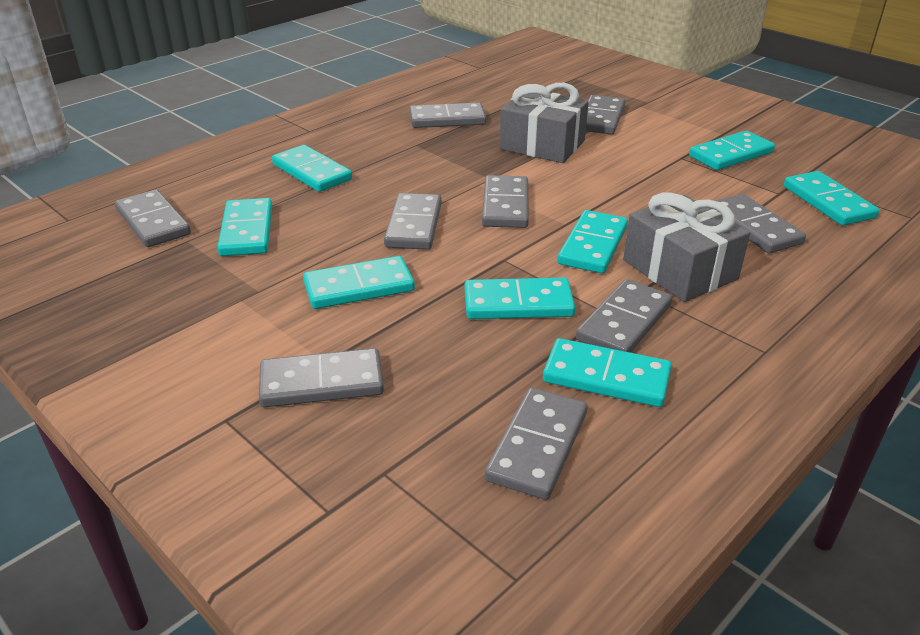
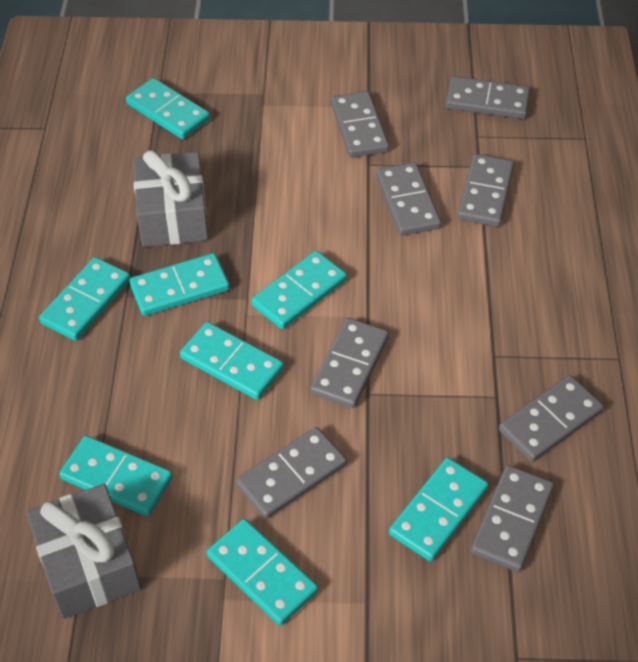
grey domino: [115,190,191,247] [259,348,384,407] [384,193,442,250] [410,103,486,128] [482,175,529,228] [485,388,587,500] [576,279,672,353] [586,95,625,135] [710,194,806,253] = 9 -> [236,427,347,519] [310,318,389,408] [331,91,389,158] [376,162,441,236] [446,76,530,119] [458,154,514,227] [471,465,554,572] [499,375,604,462] = 8

